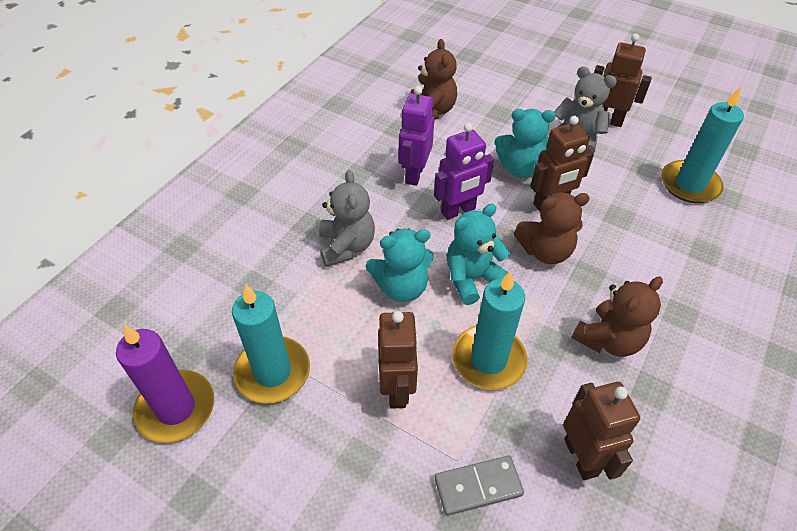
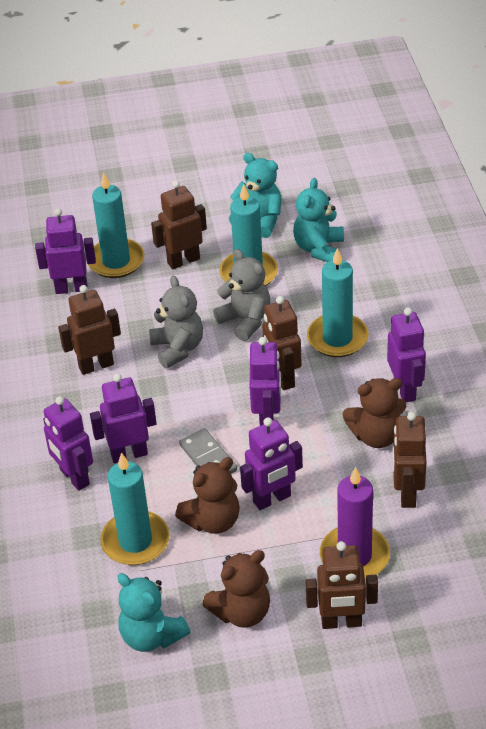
brown robot: [378,311,419,409] [530,116,594,212] [563,382,640,480] [594,34,652,127] = 4 -> [58,285,121,375] [151,180,207,269] [262,296,302,390] [306,541,378,629] [392,412,427,508] = 5
purple robot: [399,86,434,186] [434,123,494,220] = 2 -> [35,208,96,294] [43,396,93,491] [90,373,157,463] [240,417,303,510] [250,337,281,426] [387,308,426,402] = 6
turquoise candle: [232,284,310,404] [452,270,528,390] [661,87,744,203] = 3 -> [88,172,145,278] [100,452,170,565] [219,184,278,286] [307,248,369,357] = 4

